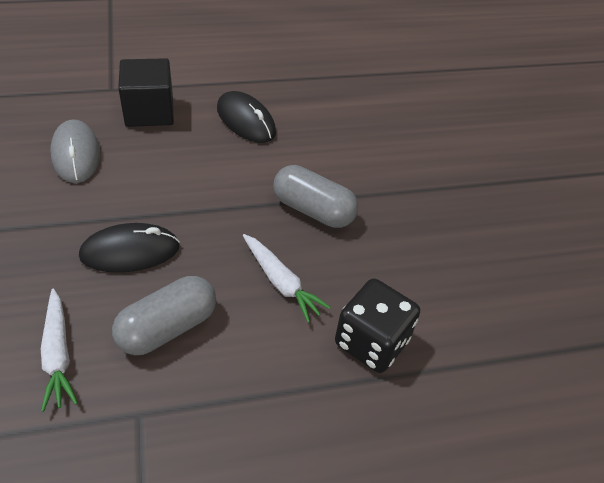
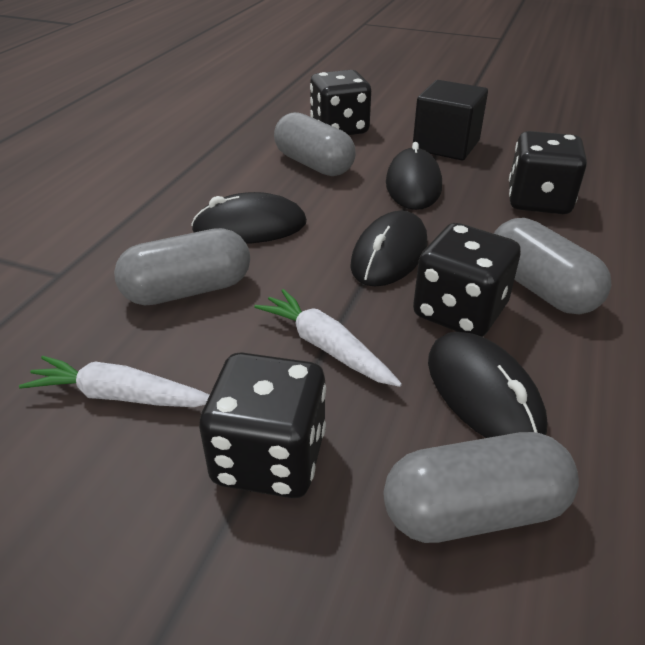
black dice: [335,279,420,373] = 1 -> [199,352,326,498] [310,70,371,135] [413,223,521,337] [509,131,587,214] = 4
black mouse: [79,223,180,273] [217,91,276,143] = 2 -> [191,192,307,244] [350,211,427,286] [386,142,442,210] [428,332,547,438] = 4
grey capsule: [112,276,216,355] [273,165,358,228] = 2 -> [114,228,250,305] [274,112,355,176] [384,432,579,543] [494,218,611,314] = 4
grey mouse: [50,120,100,183] = 1 -> none = 0

